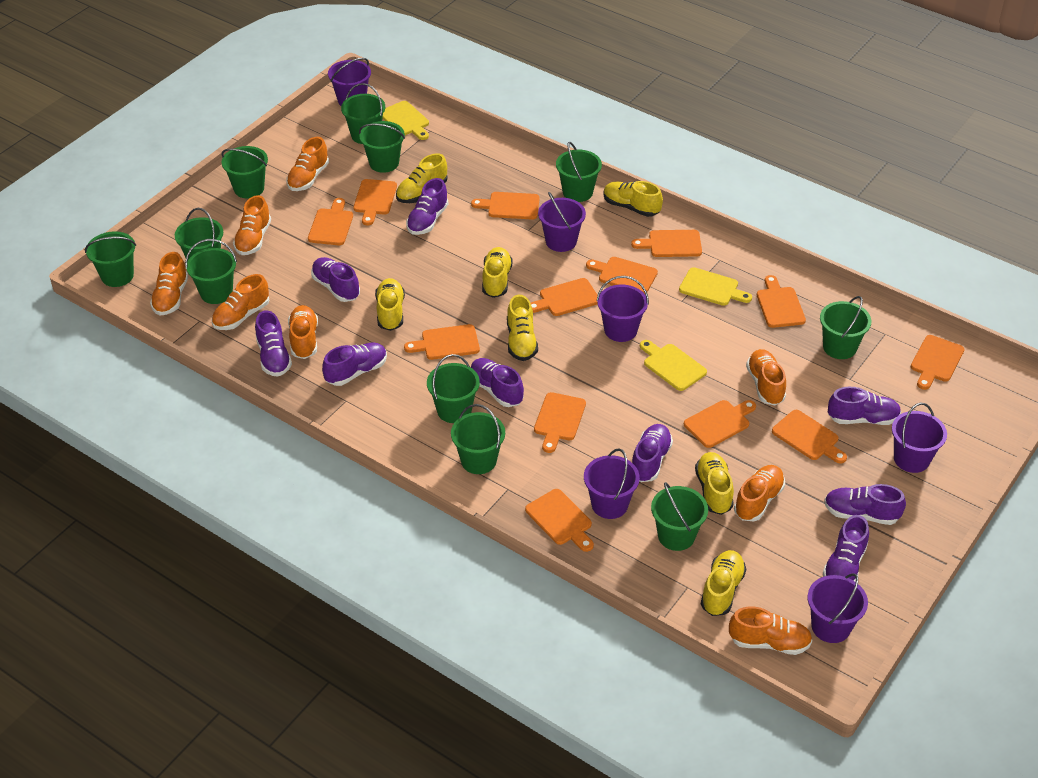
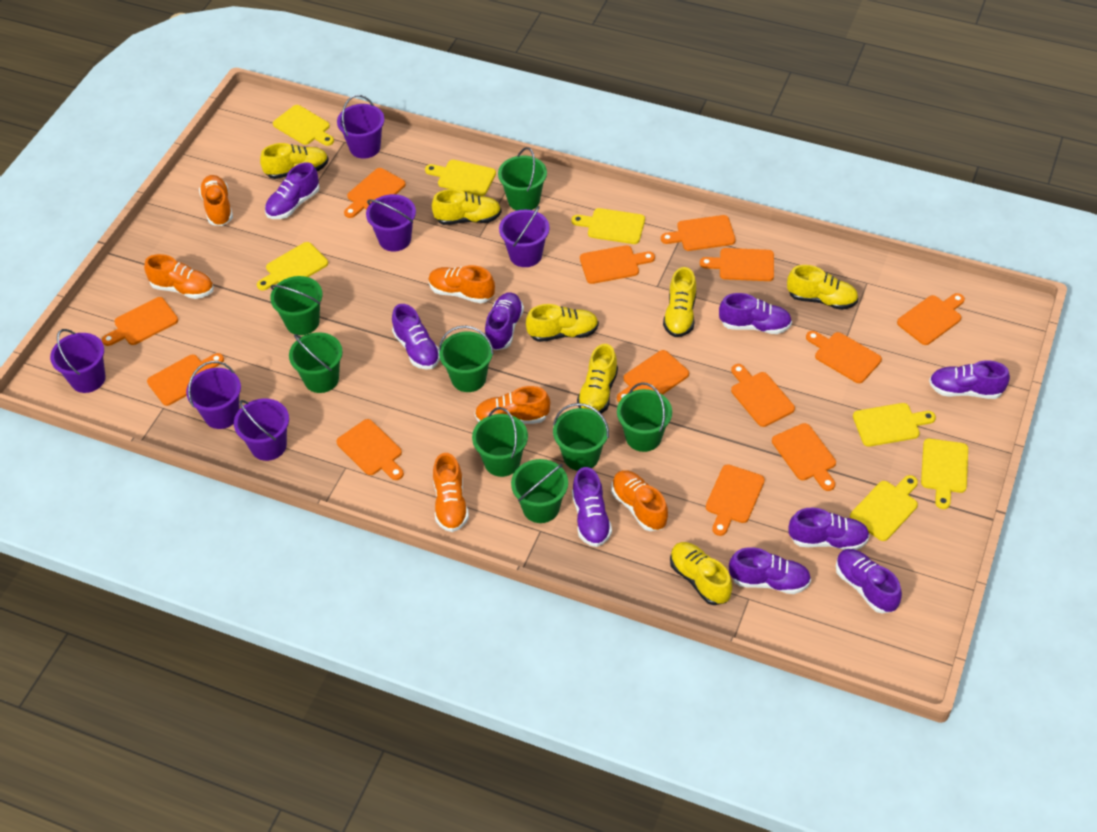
green bucket: [85,231,136,287] [175,208,223,262] [185,239,237,304] [221,146,268,198] [341,83,385,144] [359,121,405,173] [427,354,480,423] [451,404,505,474] [556,142,602,202] [651,482,708,551] [820,296,871,359] = 11 -> [270,276,322,335] [289,332,343,393] [438,326,494,392] [472,407,528,477] [498,147,547,211] [511,459,568,523] [553,403,609,471] [617,382,672,452] = 8
orange shoe: [150,252,188,316] [212,274,269,330] [233,195,271,255] [286,137,329,191] [288,305,318,359] [729,606,812,655] [734,465,785,521] [746,349,786,405] = 8 -> [144,254,214,299] [199,175,233,226] [428,265,495,303] [433,453,469,532] [475,386,550,424] [612,470,668,531] = 6
yellow cutting board: [382,101,429,140] [640,340,707,391] [679,267,752,306] = 3 -> [257,242,328,291] [273,105,334,146] [425,160,496,196] [571,208,645,244] [850,475,918,541] [853,403,936,447] [921,439,968,509] = 7

